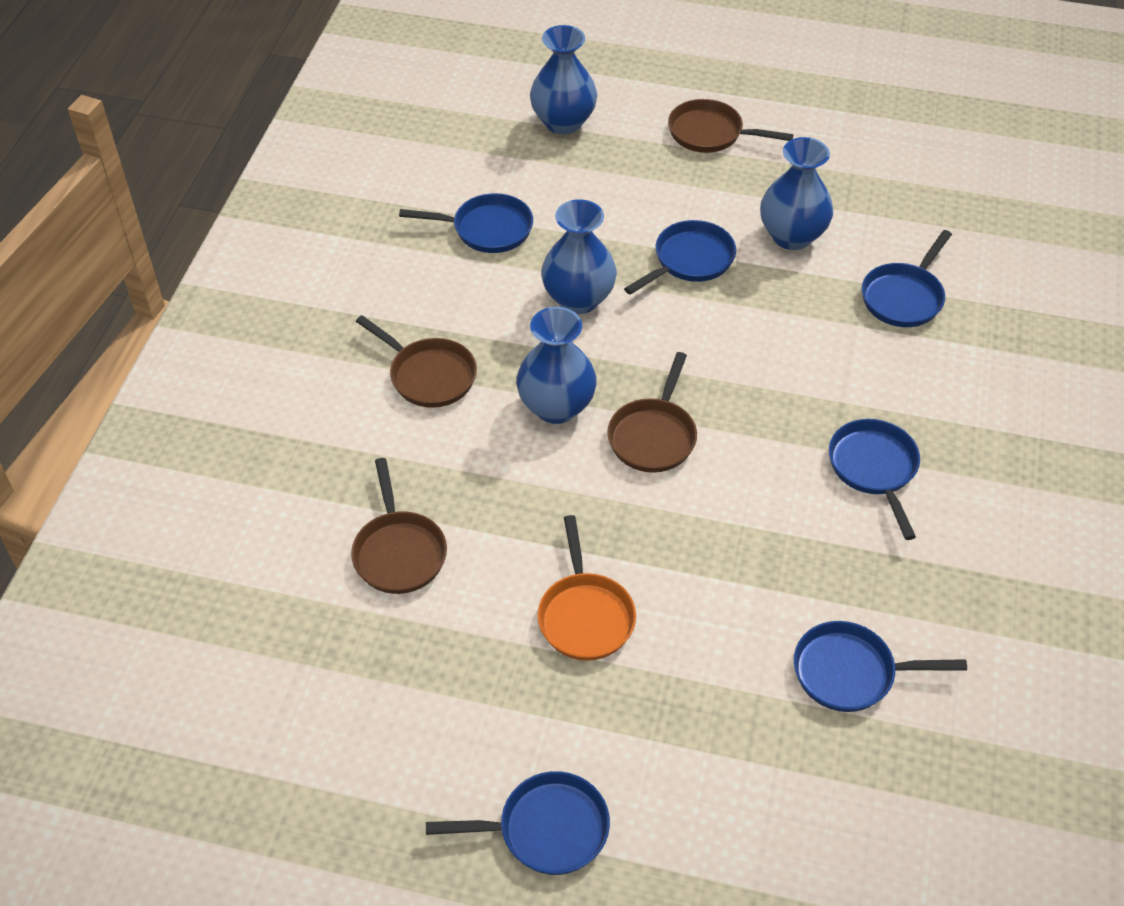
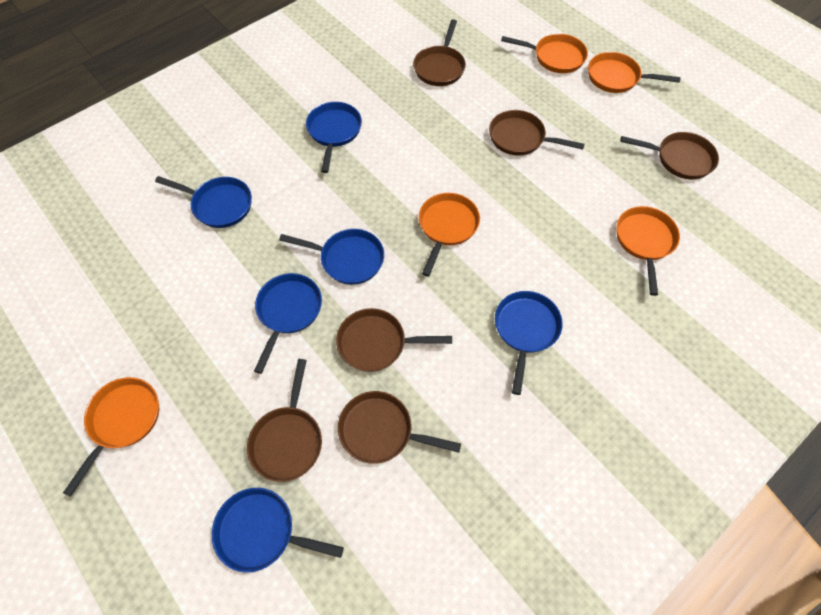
blue vase: [516,307,597,424] [530,25,597,134] [541,199,617,314] [760,137,833,250] = 4 -> none = 0
brown pan: [351,458,447,594] [356,315,477,408] [607,352,697,473] [668,99,793,153] = 4 -> [247,359,322,482] [336,308,452,372] [338,391,461,464] [413,19,466,86] [489,110,585,156] [620,132,719,179] = 6
orange pan: [538,515,636,661] = 1 -> [63,377,159,497] [419,193,480,277] [501,34,588,73] [588,52,681,93] [617,206,680,296] = 5

